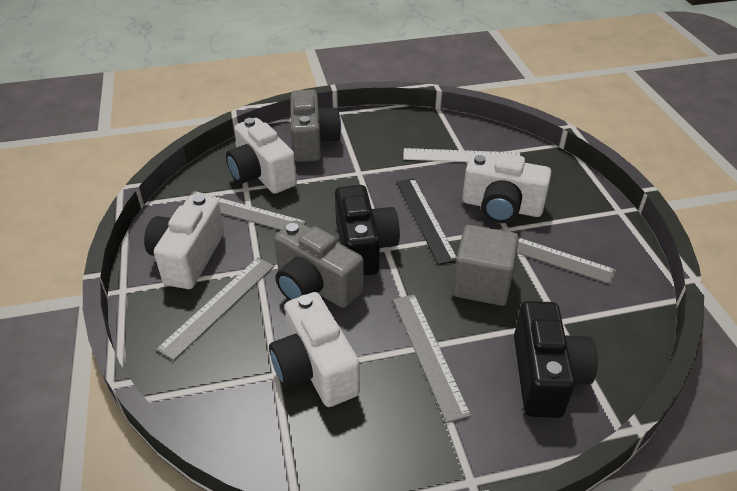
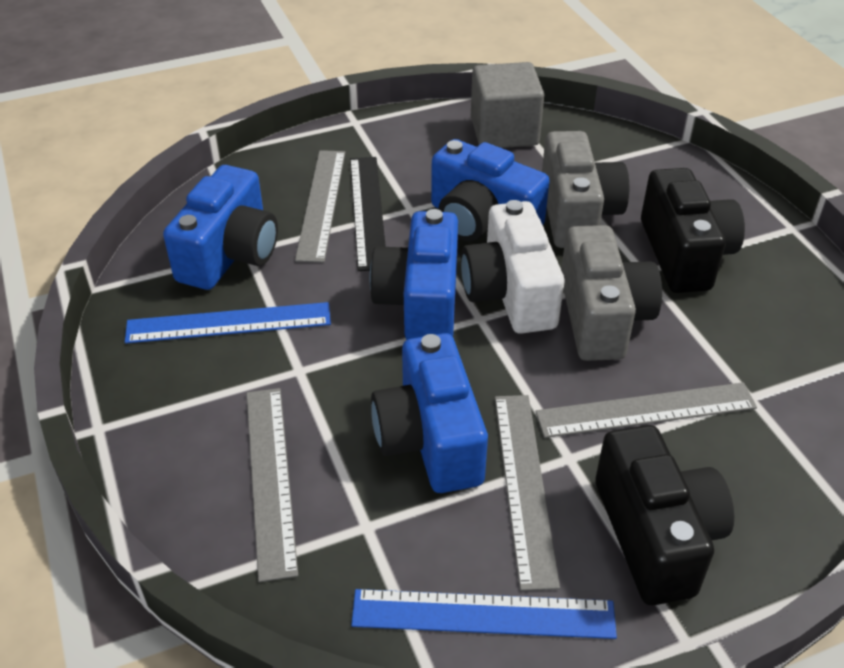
blue camera: none = 0 -> [163,165,278,290] [370,209,458,340] [371,333,488,493] [431,139,550,241] = 4
blue ruler: none = 0 -> [125,302,331,343] [351,589,617,639] = 2
white camera: [144,194,224,289] [226,118,297,194] [269,292,360,407] [462,153,551,223] = 4 -> [461,200,564,334] = 1
white ruler: [403,148,520,162] = 1 -> none = 0

